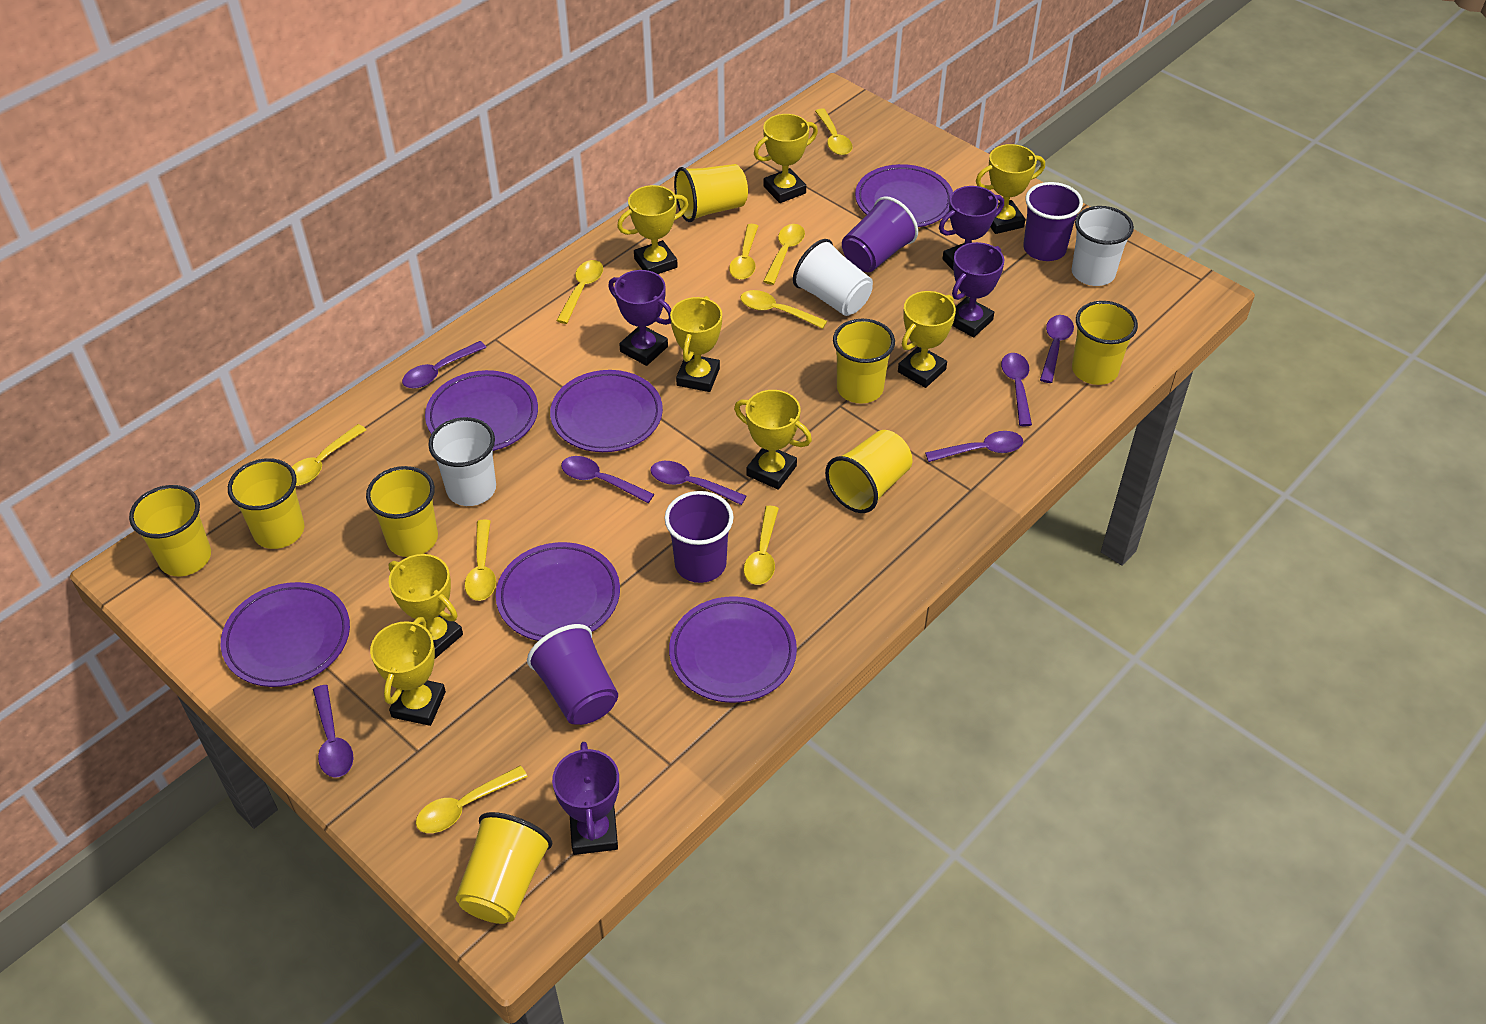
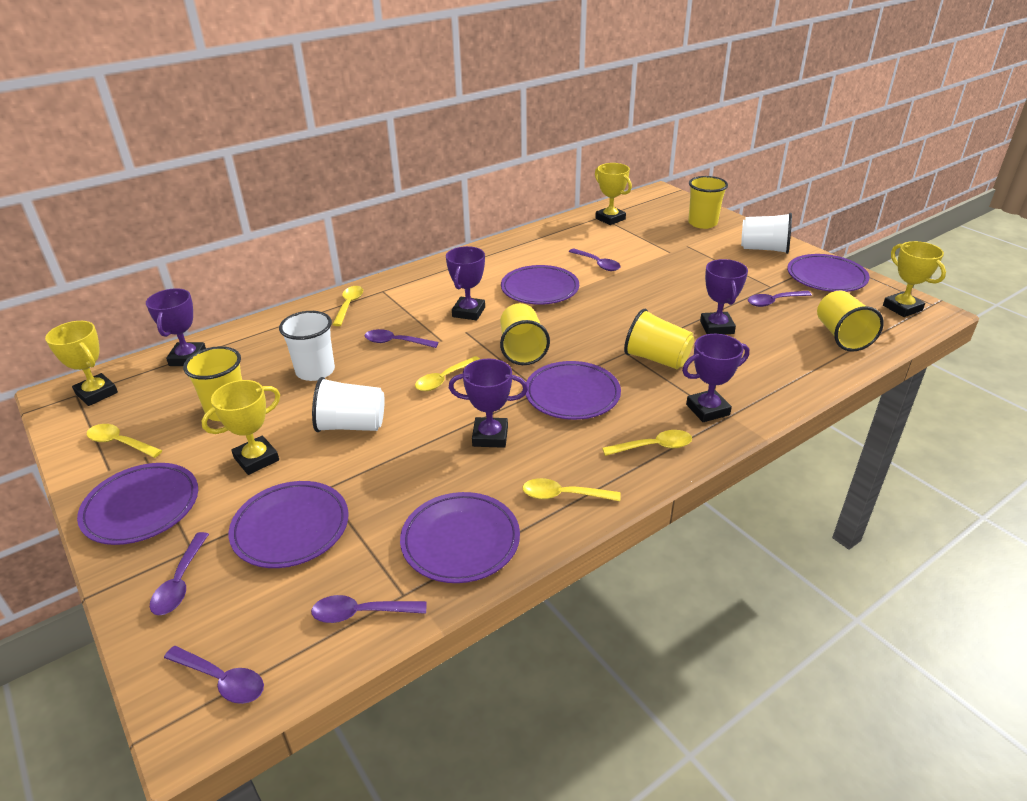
purple cup: [527,624,618,725] [665,491,733,583] [842,196,918,272] [1023,182,1083,261] = 4 -> none = 0
purple spoon: [313,685,354,778] [402,341,487,389] [561,456,654,503] [650,461,746,505] [925,431,1023,462] [1001,353,1032,426] [1040,315,1074,383] = 7 -> [150,532,209,615] [164,646,264,704] [311,595,427,623] [365,329,438,348] [569,248,621,271] [748,291,812,307] = 6
purple trophy: [552,742,619,855] [608,270,672,366] [939,186,1004,271] [952,242,1004,337] = 4 -> [146,288,206,366] [446,246,485,321] [449,359,528,448] [682,334,749,422] [700,259,748,334] = 5
yellow cup: [129,485,211,576] [228,458,305,549] [366,466,438,557] [456,812,552,924] [674,164,748,222] [825,430,913,513] [833,319,895,404] [1072,301,1138,385] = 8 -> [183,346,242,421] [500,303,550,365] [624,309,694,369] [688,176,728,229] [817,291,884,352] = 5
yellow spoon: [292,424,366,486] [416,766,528,833] [465,519,496,601] [556,260,603,324] [729,224,758,280] [740,290,827,329] [744,506,779,585] [763,224,805,285] [815,108,852,155] = 9 -> [86,424,162,458] [332,286,363,326] [415,356,480,391] [522,478,621,501] [602,430,692,456] = 5
yellow trophy: [370,617,446,726] [389,554,463,659] [617,185,688,274] [670,296,722,392] [734,390,812,490] [754,114,818,203] [898,291,956,388] [976,144,1045,234] = 8 -> [45,321,118,406] [201,380,280,475] [595,163,632,225] [883,241,946,317] = 4

